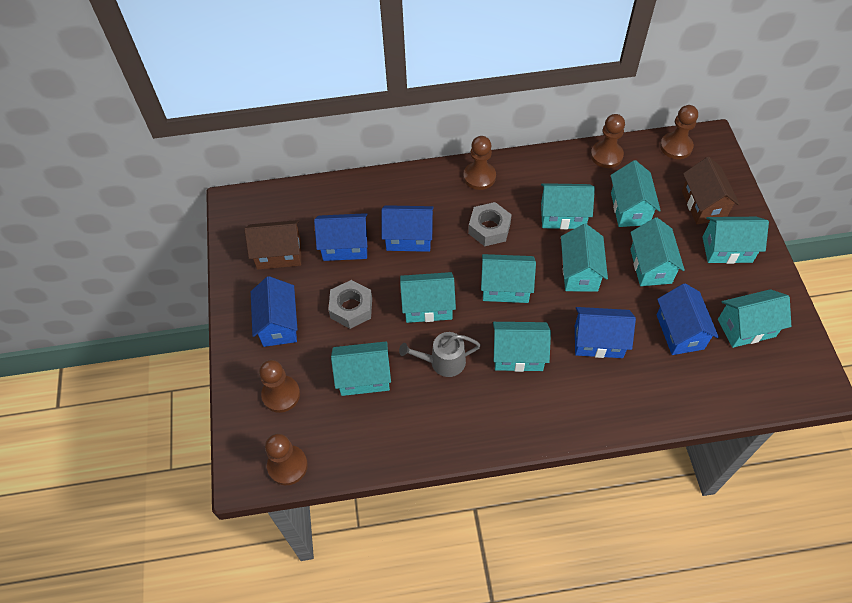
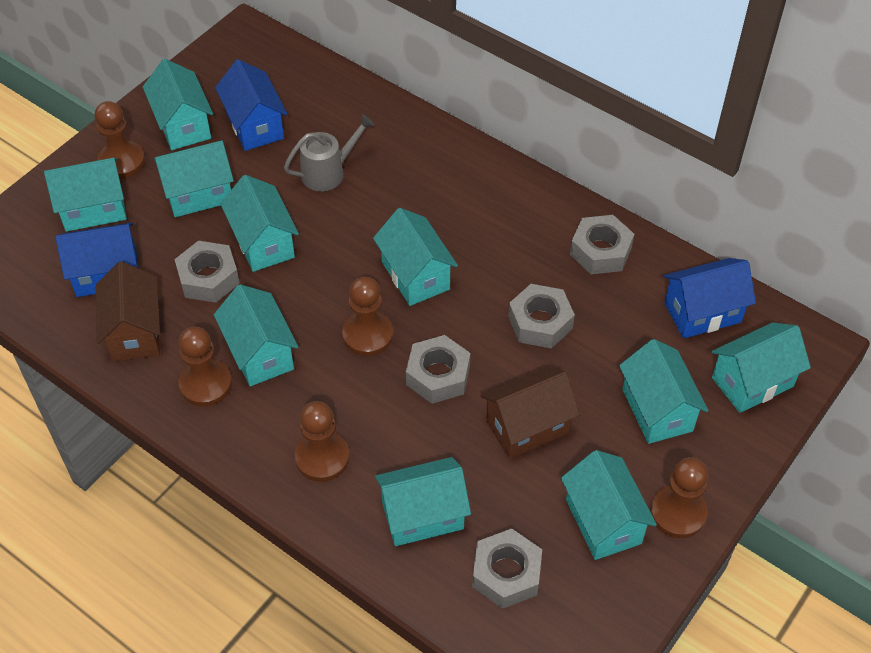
blue house: [251,276,298,347] [314,213,368,261] [381,205,434,252] [575,307,636,358] [657,283,719,355] = 5 -> [56,222,138,297] [215,59,288,151] [664,258,756,338] = 3
grey nut: [328,280,372,329] [468,202,512,246] = 2 -> [175,241,240,303] [406,335,471,404] [472,529,542,609] [508,284,575,349] [570,215,634,274] = 5

